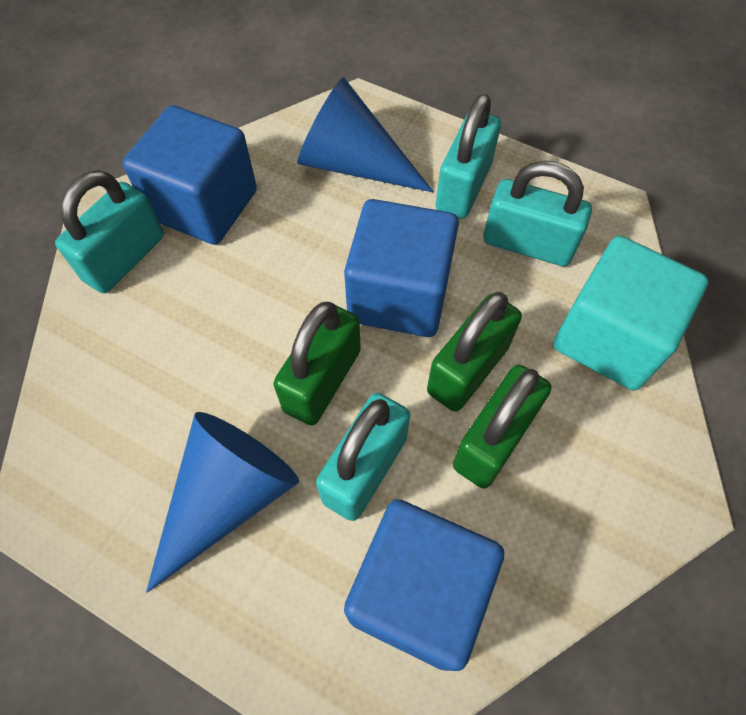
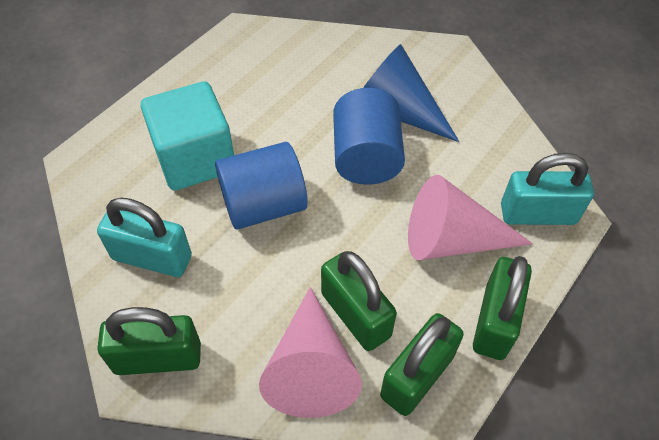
blue cone: [146,412,299,593] [297,77,434,192] = 2 -> [363,44,460,142] = 1
blue cube: [123,105,257,245] [344,199,459,337] [344,499,504,671] = 3 -> none = 0
blue cylinder: none = 0 -> [215,142,308,230] [333,88,405,185] = 2
green padlock: [273,302,361,425] [427,292,522,412] [453,365,551,488] = 3 -> [97,307,201,375] [321,251,397,351] [380,313,464,416] [473,256,532,360] = 4
pink cone: none = 0 -> [259,287,362,418] [408,175,533,260] = 2
turquoise padlock: [55,170,164,293] [316,393,410,521] [436,94,501,219] [483,160,592,266] = 4 -> [97,197,192,277] [501,153,594,225] = 2

